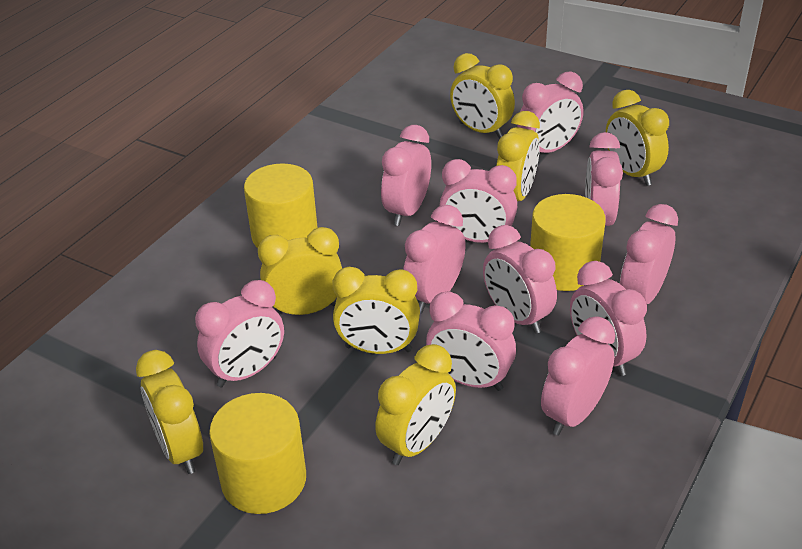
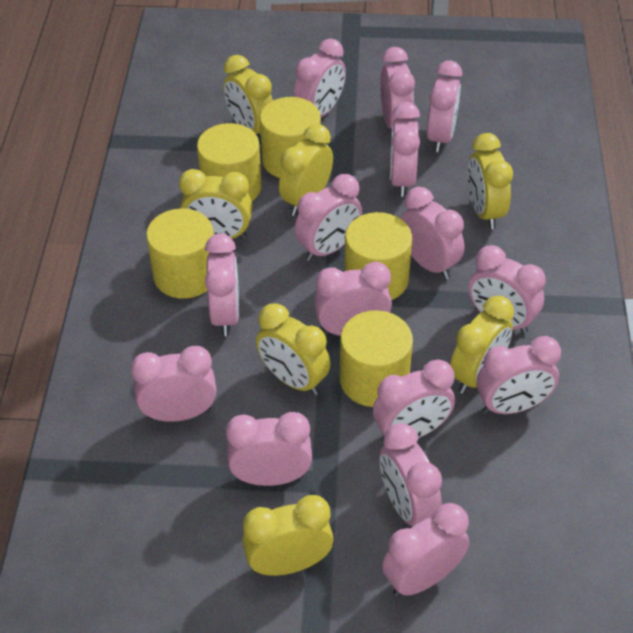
pink clock: [195,280,284,387] [381,125,431,226] [403,205,466,313] [426,291,516,391] [439,159,517,243] [483,225,557,334] [517,71,583,153] [541,316,615,435] [570,261,647,376] [585,132,623,226] [620,204,678,304] = 11 -> [131,346,216,422] [205,234,239,336] [226,412,312,486] [293,39,346,117] [294,174,362,261] [314,262,392,336] [373,359,455,443] [380,47,415,129] [380,423,442,526] [382,503,469,597] [390,102,420,197] [400,187,464,279] [427,61,462,152] [469,245,546,334] [477,336,561,414] = 15
yellow cylinder: [209,393,306,514] [244,163,318,248] [530,194,606,291] = 3 -> [146,208,214,299] [197,123,262,201] [260,97,321,178] [340,310,413,407] [344,212,412,300] = 5

